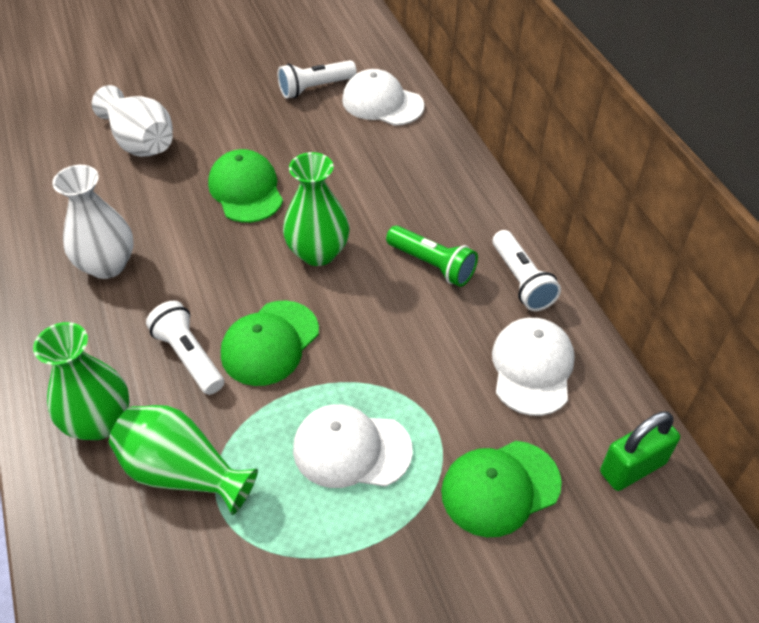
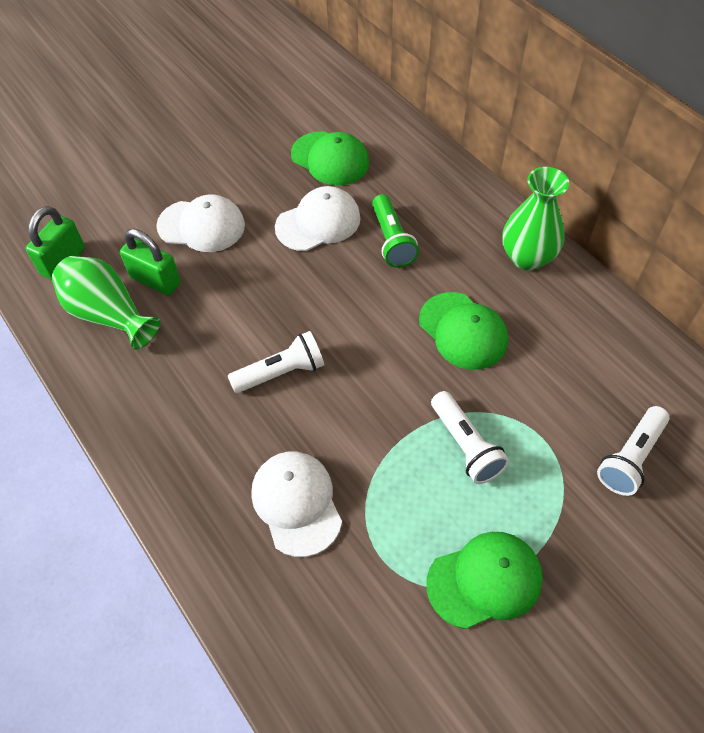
green padlock: [600,411,680,491] = 1 -> [26,206,85,280] [120,228,181,296] = 2
green vase: [33,322,129,440] [109,405,258,515] [283,152,349,266] = 3 -> [52,256,160,350] [502,167,569,270] = 2
white vase: [52,165,134,279] [92,85,173,157] = 2 -> none = 0

